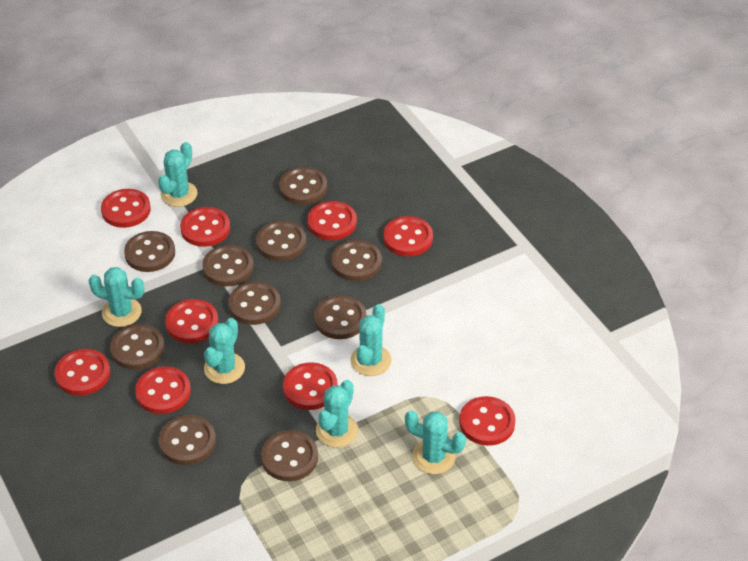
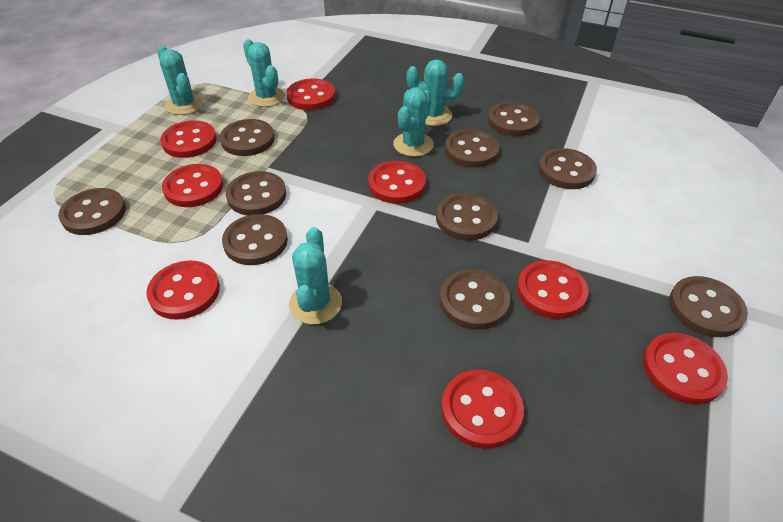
red button: [55,349,110,396] [101,189,151,228] [135,366,191,414] [165,299,218,343] [180,207,230,247] [283,362,338,410] [307,201,357,240] [383,216,433,256] [459,396,516,446] = 9 -> [146,261,220,320] [160,120,217,158] [162,164,223,207] [286,78,335,110] [368,161,426,204] [441,370,524,449] [517,260,588,319] [643,333,728,405] = 8
turquoise cactus: [88,267,145,327] [158,142,198,207] [204,318,245,384] [316,380,358,448] [351,304,391,376] [405,410,466,474] = 6 -> [157,46,203,115] [243,39,285,107] [289,227,342,325] [393,87,434,157] [407,59,465,126] = 5

